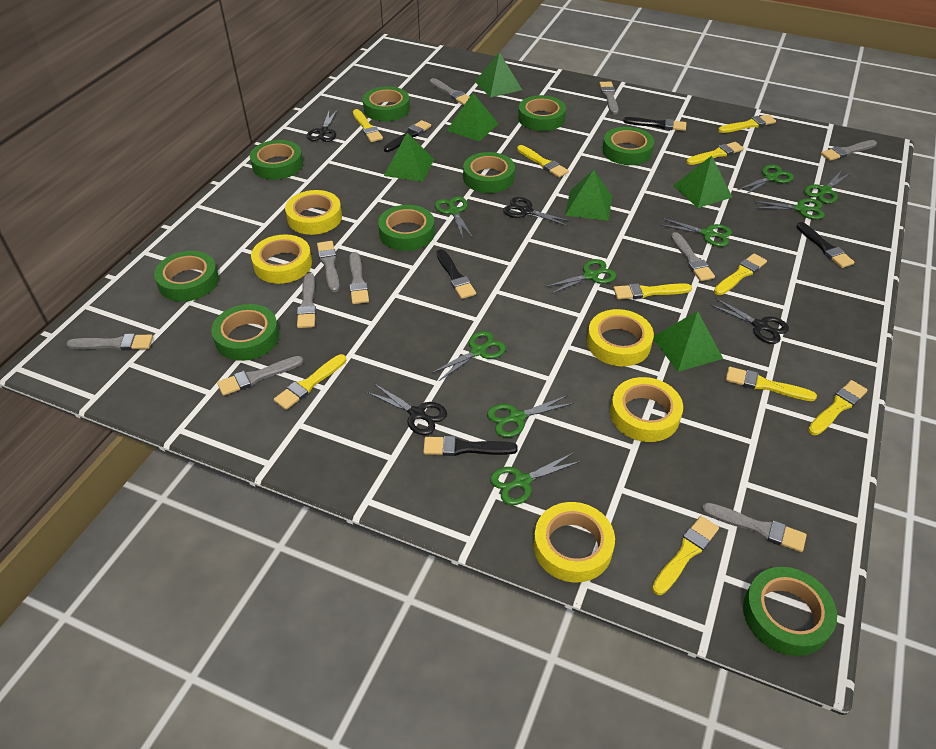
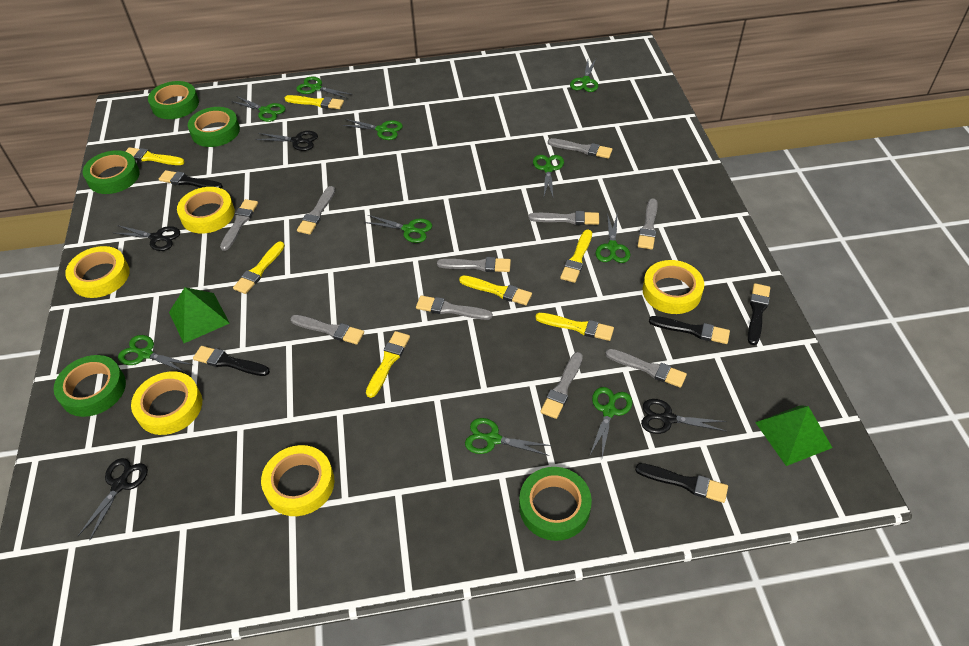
green pyramid: [384,132,434,182] [447,93,498,141] [475,52,522,98] [565,170,612,221] [653,311,723,372] [673,156,732,208] = 6 -> [169,287,230,343] [755,405,832,466] = 2
green scissors: [431,331,506,381] [435,196,473,238] [487,395,574,438] [490,452,581,505] [545,259,616,294] [659,218,732,247] [738,165,794,195] [753,198,825,219] [804,170,851,204] = 9 -> [118,335,193,373] [231,96,286,122] [296,77,353,99] [342,119,403,140] [364,215,432,243] [465,418,552,456] [533,155,564,197] [570,59,598,92] [590,387,632,457] [596,213,630,263] = 10
green tape: [154,251,219,302] [211,304,279,361] [250,140,303,180] [363,86,410,121] [378,205,435,251] [463,152,515,193] [518,95,566,131] [602,127,654,165] [743,567,837,656] = 9 -> [53,355,126,417] [83,150,140,194] [148,81,199,119] [188,107,240,147] [519,467,592,541] = 5
yellow brush: [274,354,346,410] [353,109,383,142] [517,145,569,178] [613,283,692,300] [652,516,719,595] [686,142,744,165] [714,253,767,295] [718,115,776,133] [725,367,817,401] [808,380,868,435] = 10 -> [125,147,185,165] [233,241,285,294] [285,95,344,109] [366,331,410,398] [459,275,532,305] [535,313,614,341] [560,229,592,283] = 7

